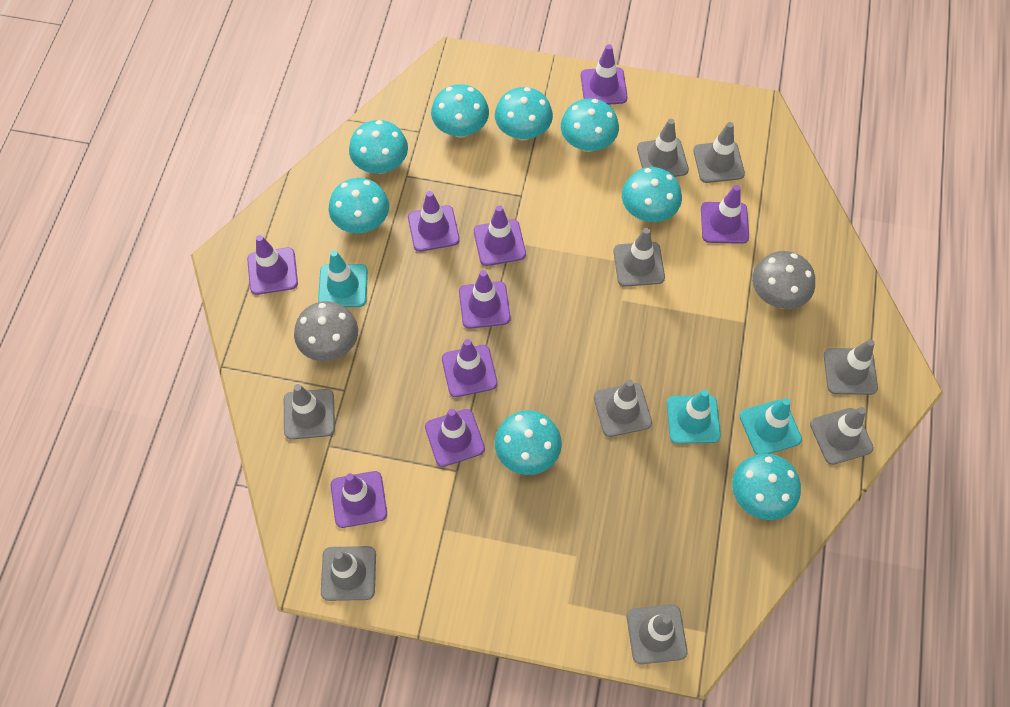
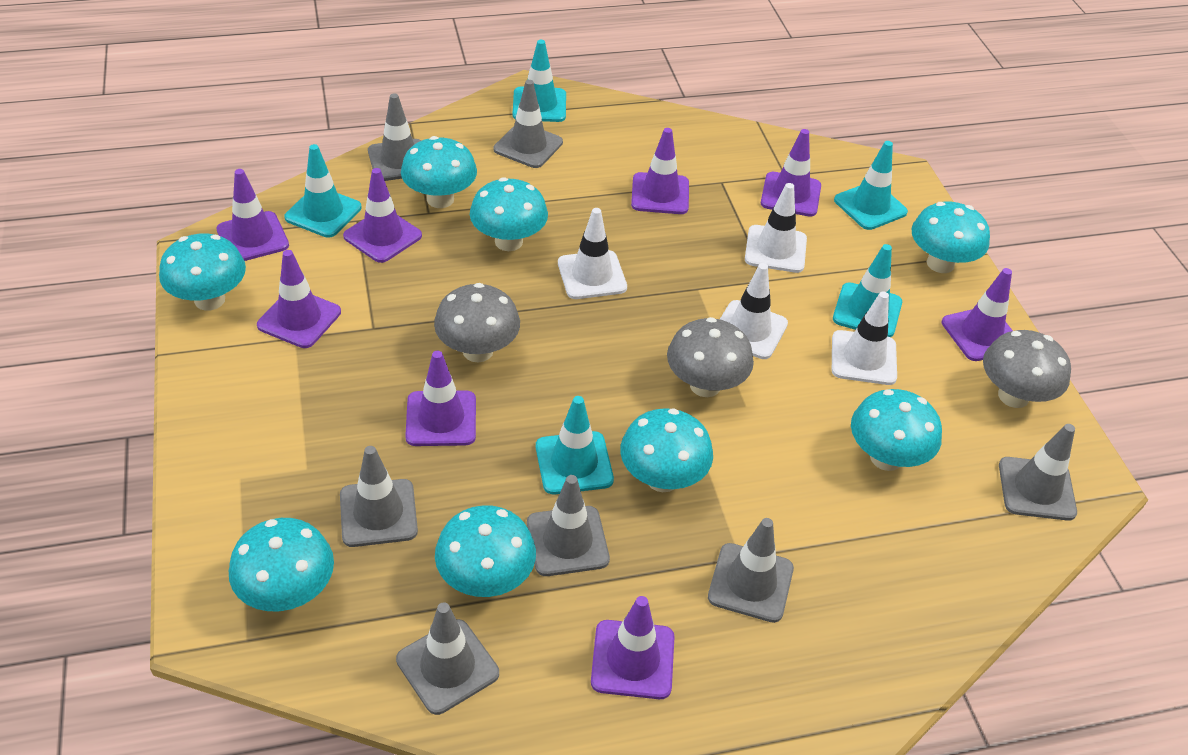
grey mushroom: [294,301,358,361] [752,251,815,309] = 2 -> [434,283,520,362] [667,317,754,397] [983,330,1071,408] = 3
grey traffic cone: [284,384,335,440] [321,546,376,601] [594,380,652,437] [613,228,665,287] [627,604,688,664] [637,119,689,177] [693,122,745,183] [810,407,874,465] [824,339,878,395] = 9 -> [340,446,418,547] [368,93,421,181] [396,602,499,715] [494,80,563,168] [527,475,610,576] [708,518,794,623] [999,424,1077,521] = 7
purple traffic cone: [247,235,298,295] [331,471,387,528] [408,191,460,252] [425,409,485,467] [442,339,498,397] [459,270,510,329] [474,206,526,266] [581,44,628,105] [701,185,749,244] = 9 -> [216,169,289,261] [257,250,341,348] [343,168,422,263] [405,351,476,446] [591,596,674,699] [631,128,689,214] [761,129,821,216] [942,268,1013,361] = 8
turquoise traffic cone: [318,250,368,307] [667,390,721,444] [740,398,802,454] = 3 -> [284,144,361,238] [513,40,566,122] [536,396,614,494] [833,244,902,337] [834,141,908,230] = 5
white traffic cone: none = 0 -> [558,208,627,299] [720,263,788,359] [745,183,807,273] [832,291,897,385] = 4

